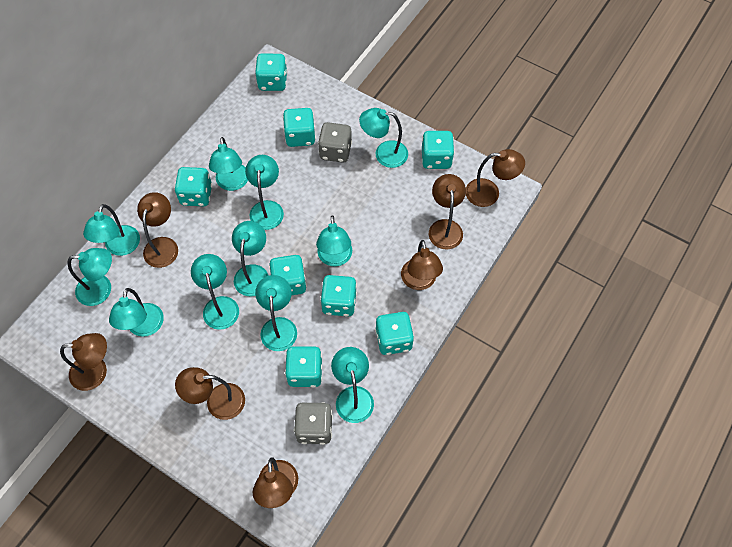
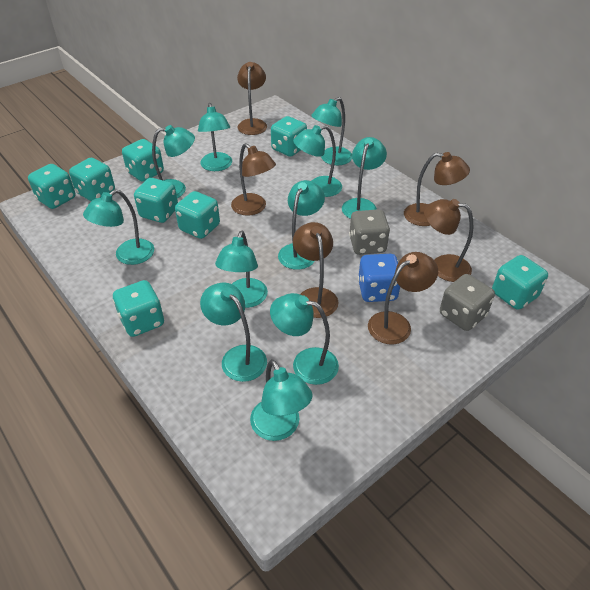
blue dice: none = 0 -> [358,254,400,302] = 1
brown lamp: [60,333,107,391] [137,192,178,268] [175,367,245,420] [253,457,298,508] [401,240,443,290] [429,174,466,250] [466,149,525,207] = 7 -> [231,143,276,216] [237,62,267,135] [293,222,339,318] [368,252,438,344] [404,152,470,226] [424,199,473,282] = 6

